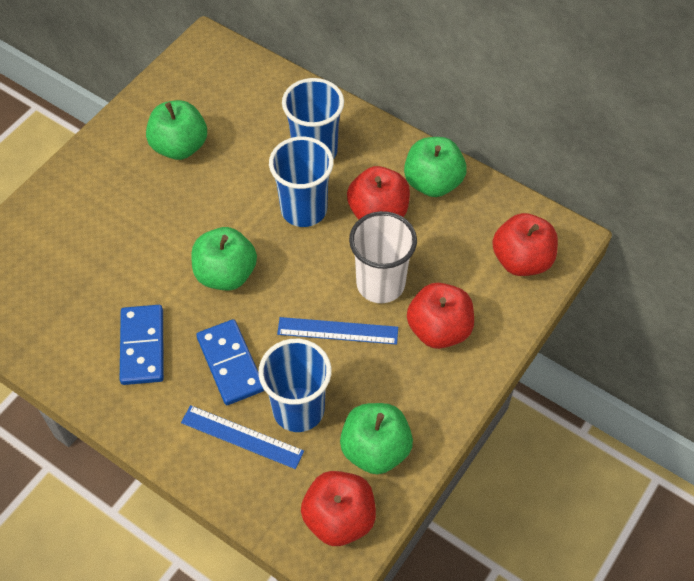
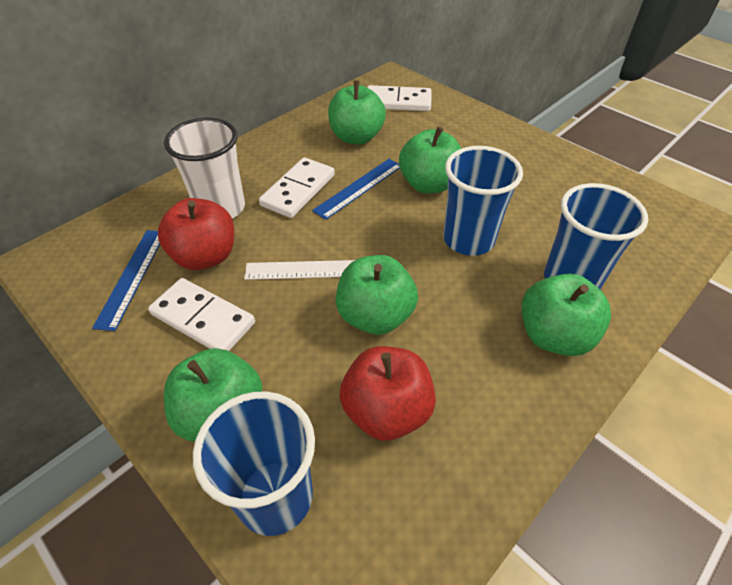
blue domino: [120,305,164,385] [196,319,264,405] = 2 -> none = 0
green apple: [146,100,207,160] [191,227,257,291] [340,403,413,474] [404,137,467,197] = 4 -> [164,348,262,442] [328,80,386,144] [336,255,418,335] [399,126,461,194] [522,273,611,356] = 5
red apple: [301,471,376,546] [347,166,410,220] [407,283,474,349] [492,213,558,276] = 4 -> [158,198,234,270] [340,346,436,441] = 2
white domino: none = 0 -> [148,278,255,351] [259,158,335,218] [367,85,432,111] = 3
white ruler: none = 0 -> [244,260,355,280] = 1

